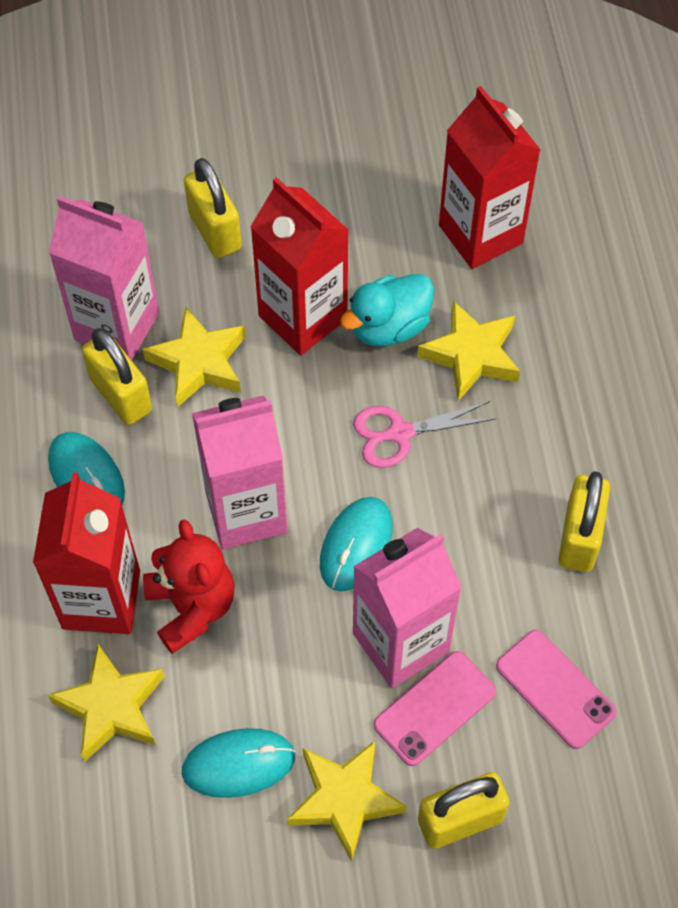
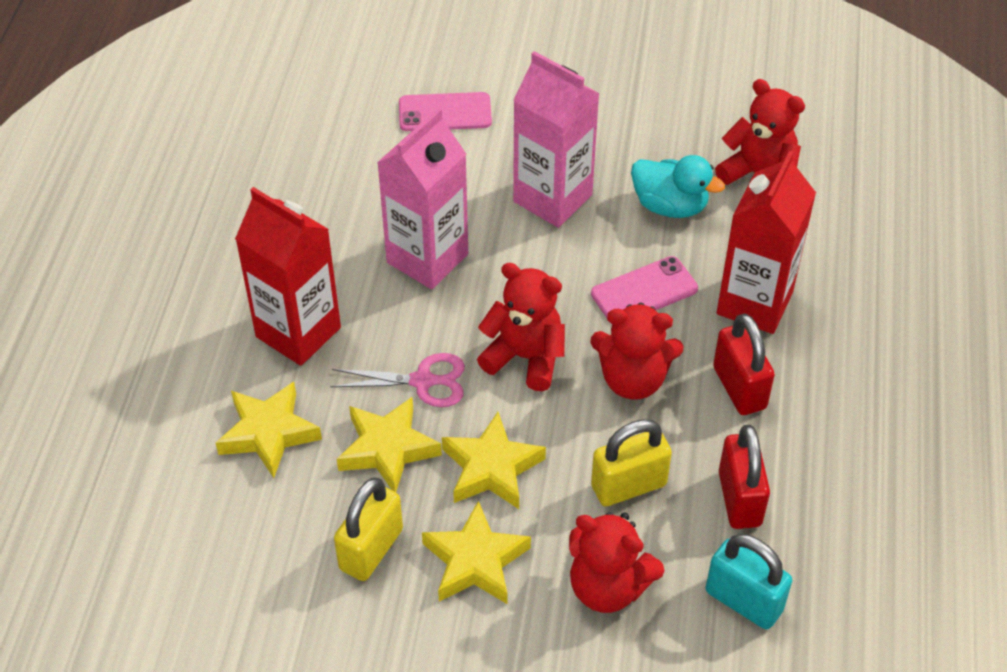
pink carton: [49,196,159,361] [192,395,287,550] [353,528,462,688] = 3 -> [377,108,468,289] [513,51,600,228] = 2
red carton: [33,472,140,634] [250,177,349,355] [439,86,541,269] = 3 -> [235,187,341,366] [717,151,816,334] = 2
red padlock: none = 0 -> [713,313,775,415] [719,425,770,529] = 2
red teddy bear: [143,520,235,654] = 1 -> [477,263,565,391] [569,512,664,613] [590,303,684,399] [715,79,805,185] = 4
turquoise mouse: [48,432,125,504] [182,728,296,798] [320,497,393,591] = 3 -> none = 0
turquoise padlock: none = 0 -> [705,534,793,629] = 1
yellow padlock: [82,328,152,425] [184,158,242,258] [418,772,510,849] [558,471,610,572] = 4 -> [334,477,403,581] [591,419,672,506] = 2

